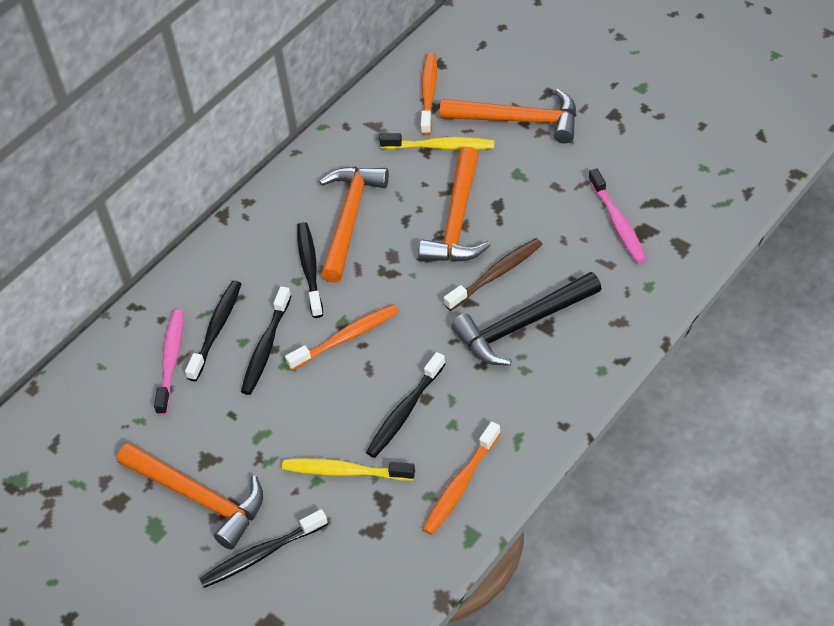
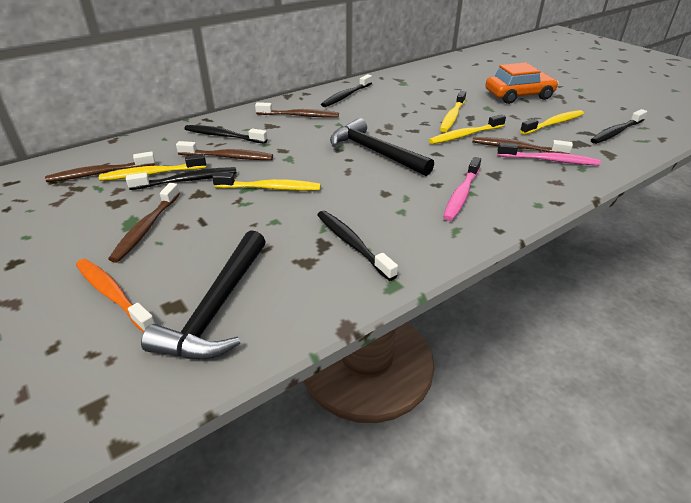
black hammer: [451,272,602,366] = 1 -> [141,230,266,359] [330,118,434,176] = 2
brown toothbrush: [444,238,543,311] = 1 -> [45,151,155,182] [108,183,180,263] [176,141,273,160] [255,102,339,118] [472,137,573,154] = 5
orange car: none = 0 -> [486,63,559,104] = 1
orange hammer: [117,443,263,550] [319,166,389,283] [418,147,491,262] [440,89,576,144] = 4 -> none = 0
orange toothbrush: [285,304,399,370] [420,53,437,135] [422,421,501,535] = 3 -> [76,259,155,332] = 1
yellow toothbrush: [282,458,415,480] [379,133,494,150] = 2 -> [99,154,206,181] [212,173,321,191] [429,114,506,144] [440,91,466,132] [520,110,584,135] = 5

